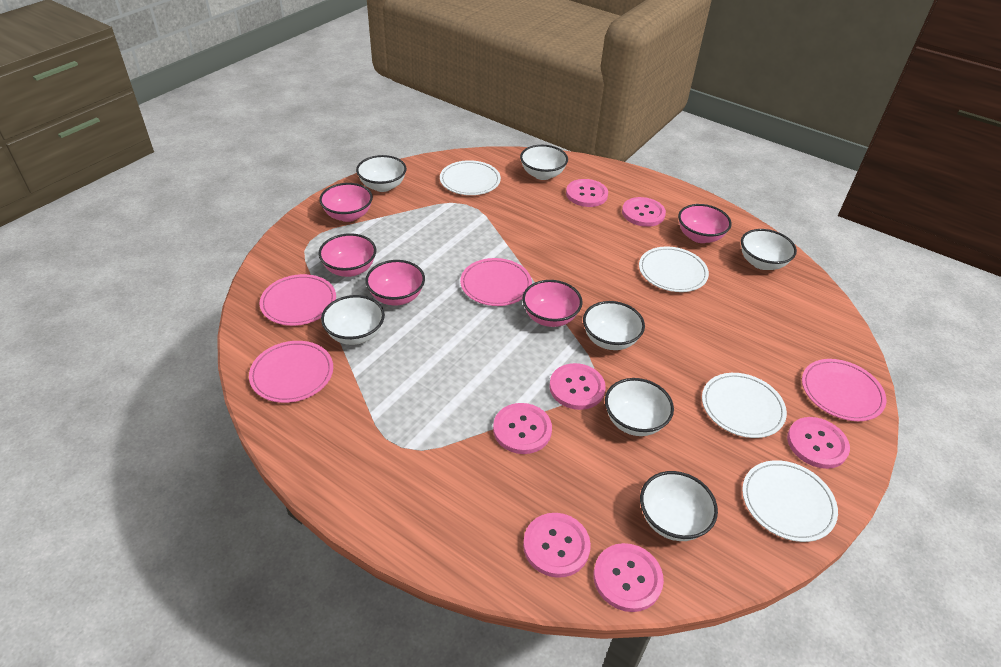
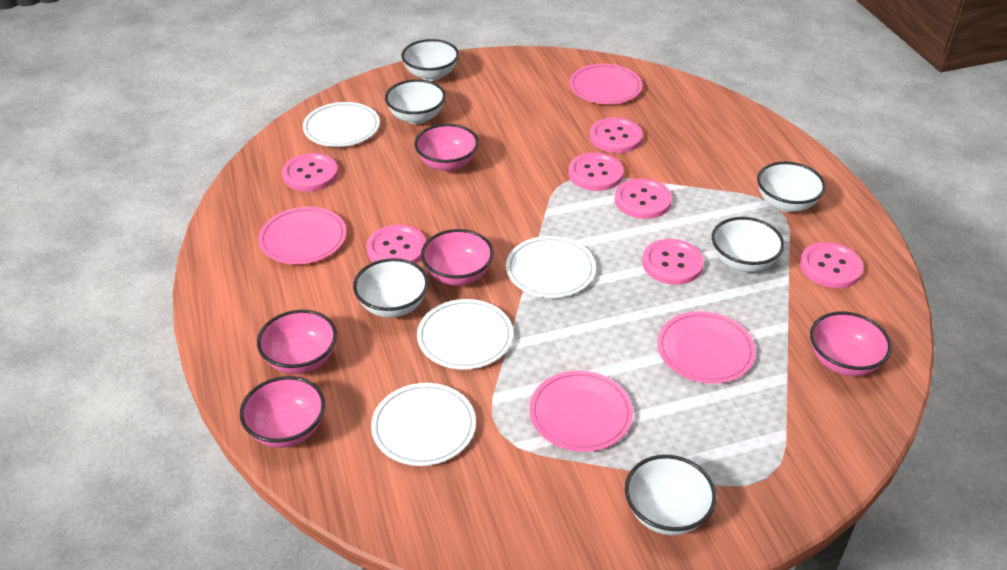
white bowl: [321,295,385,345] [356,155,407,192] [520,145,568,180] [583,301,645,350] [605,378,674,436] [640,471,718,541] [741,229,797,270] = 7 -> [353,258,428,318] [385,79,446,124] [401,39,459,81] [625,455,716,535] [712,217,784,272] [757,162,826,212] = 6

